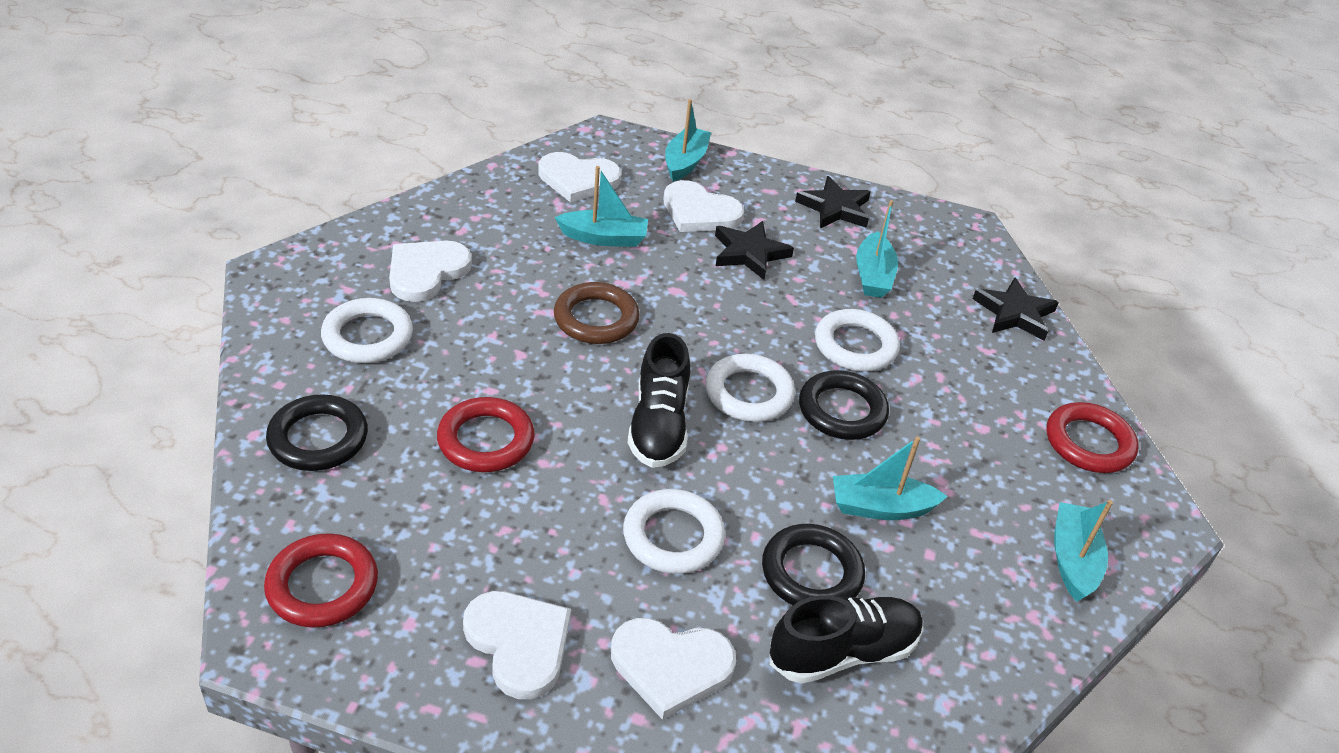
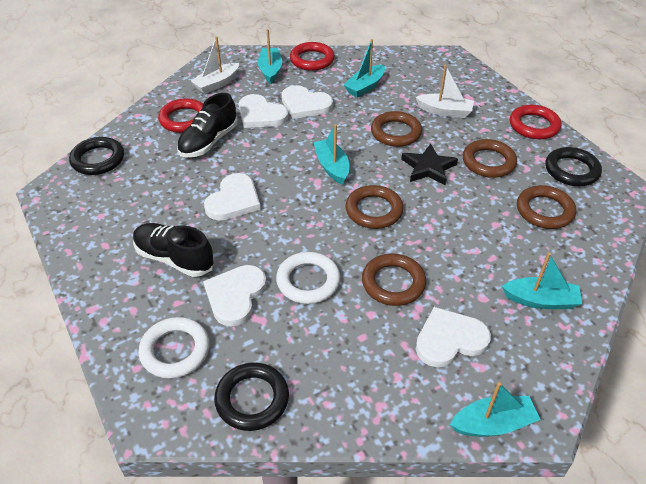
black star: [715,221,794,280] [795,176,871,228] [973,277,1059,341] = 3 -> [401,144,458,185] = 1
brown ring: [554,282,640,344] = 1 -> [345,185,404,229] [362,253,426,306] [371,111,422,147] [463,139,517,178] [517,185,576,229] = 5
white boat: none = 0 -> [191,36,239,94] [416,65,474,118] = 2
white ring: [321,298,413,363] [623,489,725,574] [705,354,795,422] [815,309,900,372] = 4 -> [139,317,210,379] [276,252,340,304] = 2

